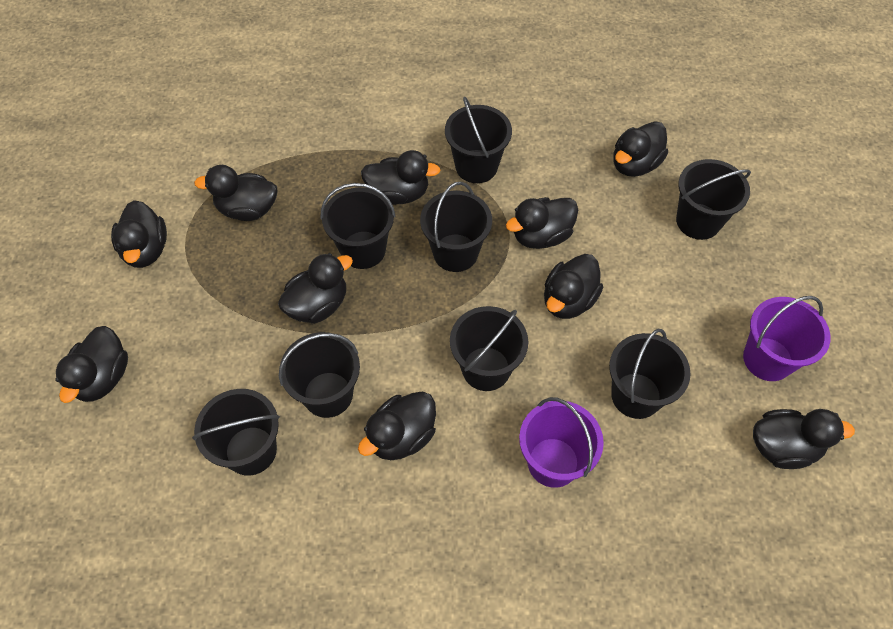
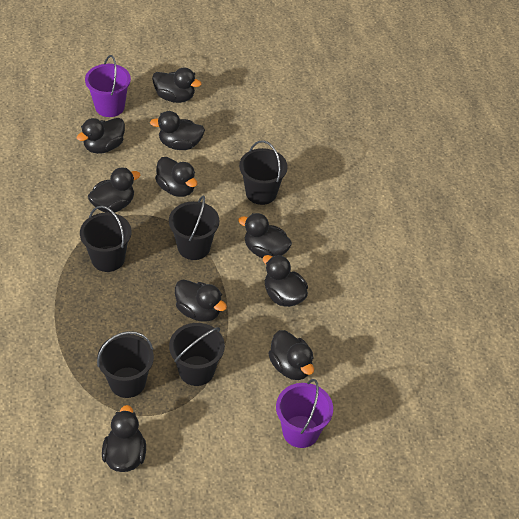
black bucket: [192,389,280,476] [279,332,360,418] [321,183,395,269] [420,182,492,272] [445,97,512,183] [450,306,528,391] [609,329,691,419] [676,159,751,240] = 8 -> [80,206,131,272] [97,331,154,398] [169,196,219,260] [169,323,225,386] [239,140,288,205] = 5

